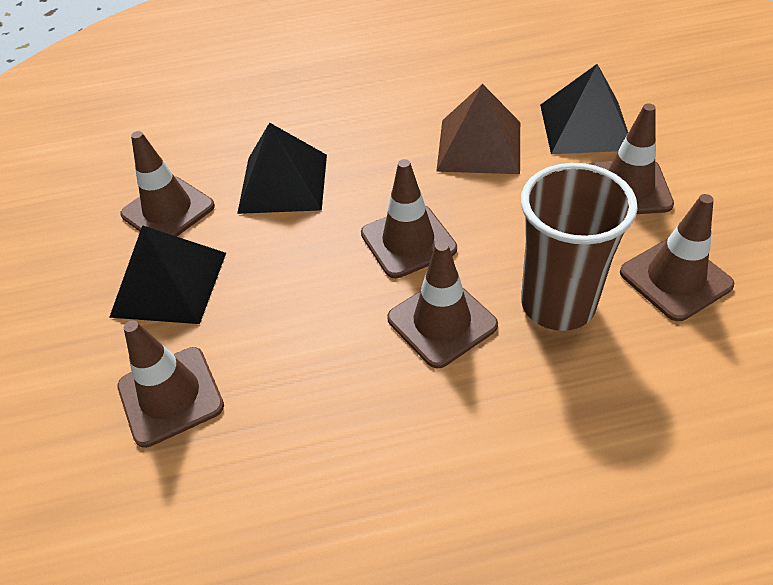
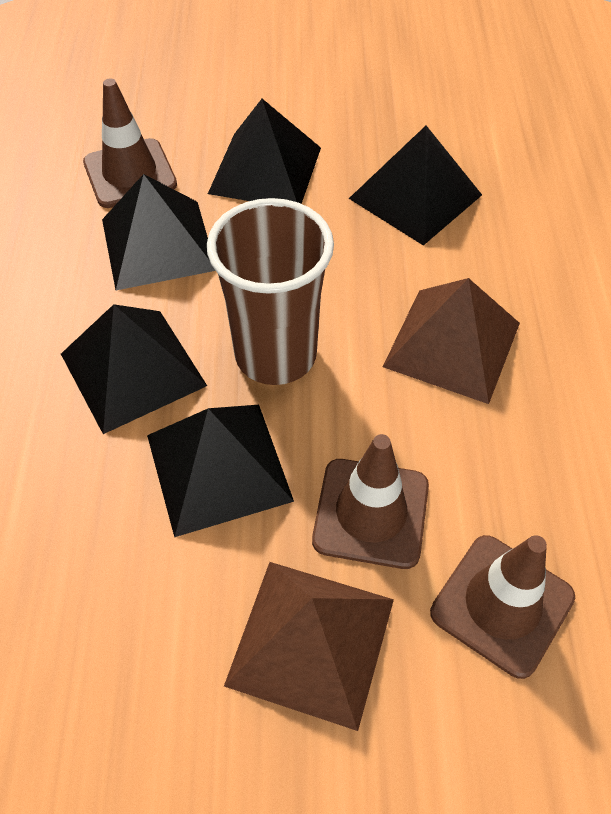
black pyramid: [109,225,226,324] [237,122,327,214] [540,64,628,154] = 3 -> [61,304,207,434] [102,174,215,290] [147,405,294,537] [208,99,321,204] [349,126,482,246] = 5
brown pyramid: [436,84,520,174] = 1 -> [224,562,394,731] [383,278,520,404] = 2
brown traffic cone: [117,320,224,448] [120,131,215,237] [361,159,457,278] [387,241,498,368] [590,103,674,214] [620,194,734,321] = 6 -> [83,79,177,208] [312,434,429,569] [430,535,575,679] = 3

